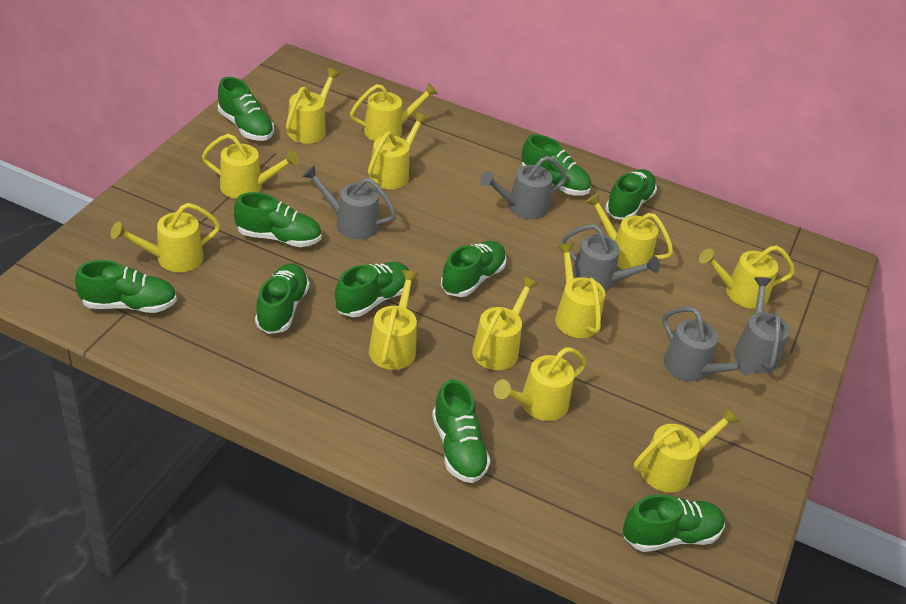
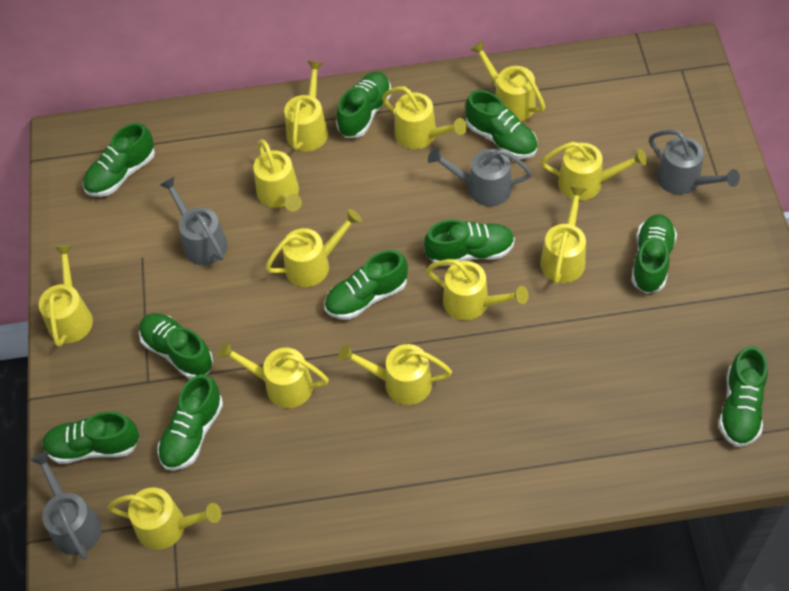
grey watering can: [302,165,396,240] [480,156,567,219] [562,224,660,291] [662,306,753,381] [734,277,790,373] = 5 -> [31,451,102,560] [160,177,228,265] [428,147,532,207] [649,129,740,195] = 4

